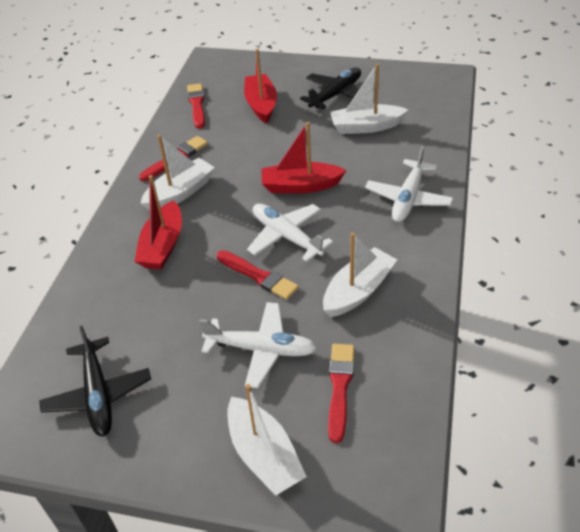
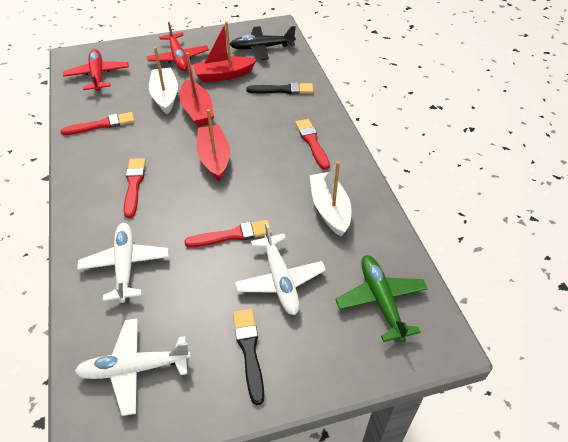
black brush: none = 0 -> [233,309,264,405] [246,82,313,94] = 2
black plane: [39,326,151,437] [300,68,361,109] = 2 -> [230,26,296,60] = 1
green plane: none = 0 -> [335,255,428,342] = 1
red plane: none = 0 -> [63,49,129,91] [147,22,209,71] = 2
white boat: [141,135,215,211] [227,384,307,496] [323,232,397,317] [330,64,408,134] = 4 -> [149,47,178,114] [309,161,351,236] = 2

